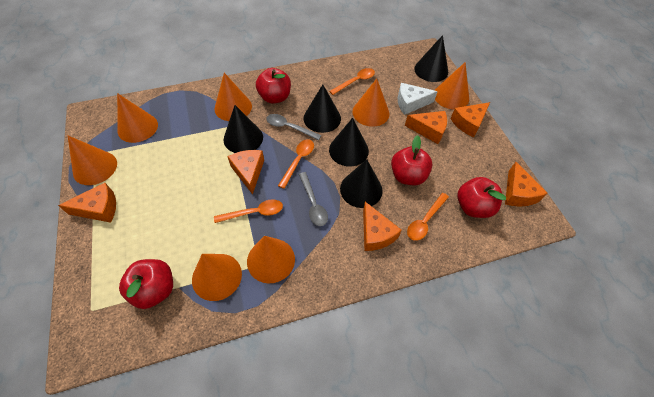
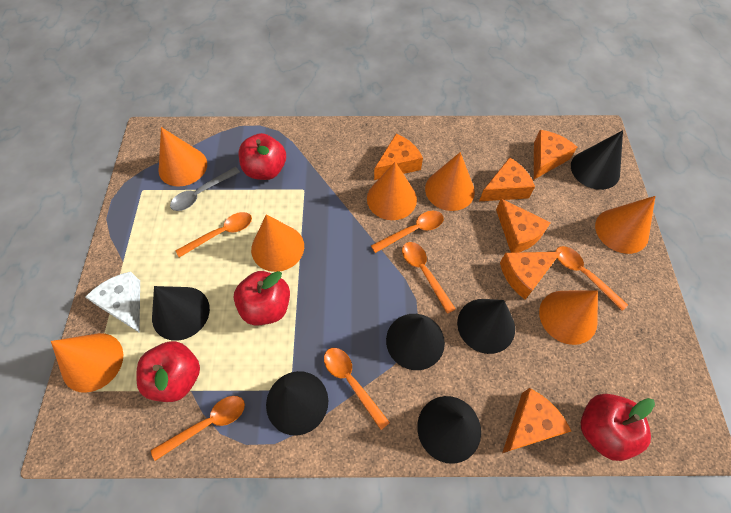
black cone: [224,105,263,153] [304,84,341,133] [329,118,369,167] [340,159,383,208] [414,35,448,82] = 5 -> [152,286,210,341] [266,371,328,436] [386,314,445,370] [417,396,481,464] [457,299,515,354] [571,130,623,190] = 6
grey spoon: [266,114,322,140] [299,172,328,226] = 2 -> [170,167,240,211] = 1
orange spoon: [214,199,283,223] [278,139,314,189] [329,68,375,95] [407,193,449,241] = 4 -> [151,396,245,461] [175,212,252,258] [324,348,390,430] [371,211,444,253] [402,242,456,314] [556,246,628,311] = 6

